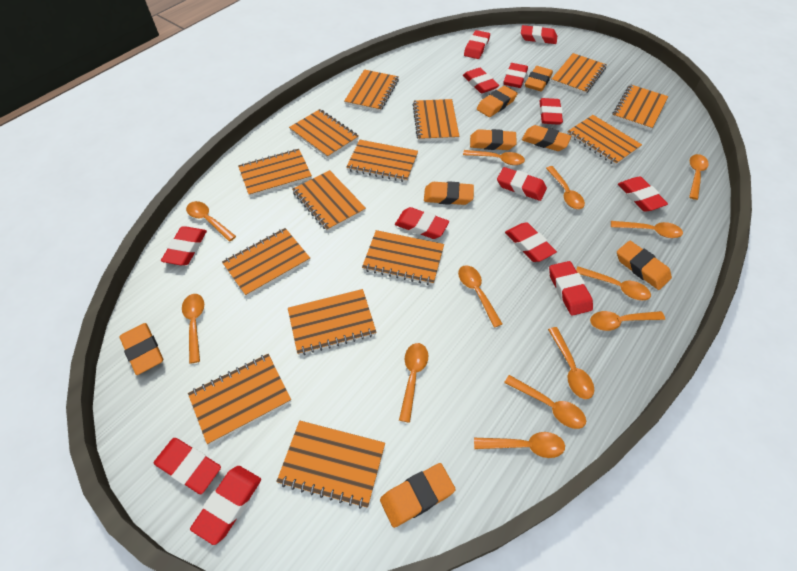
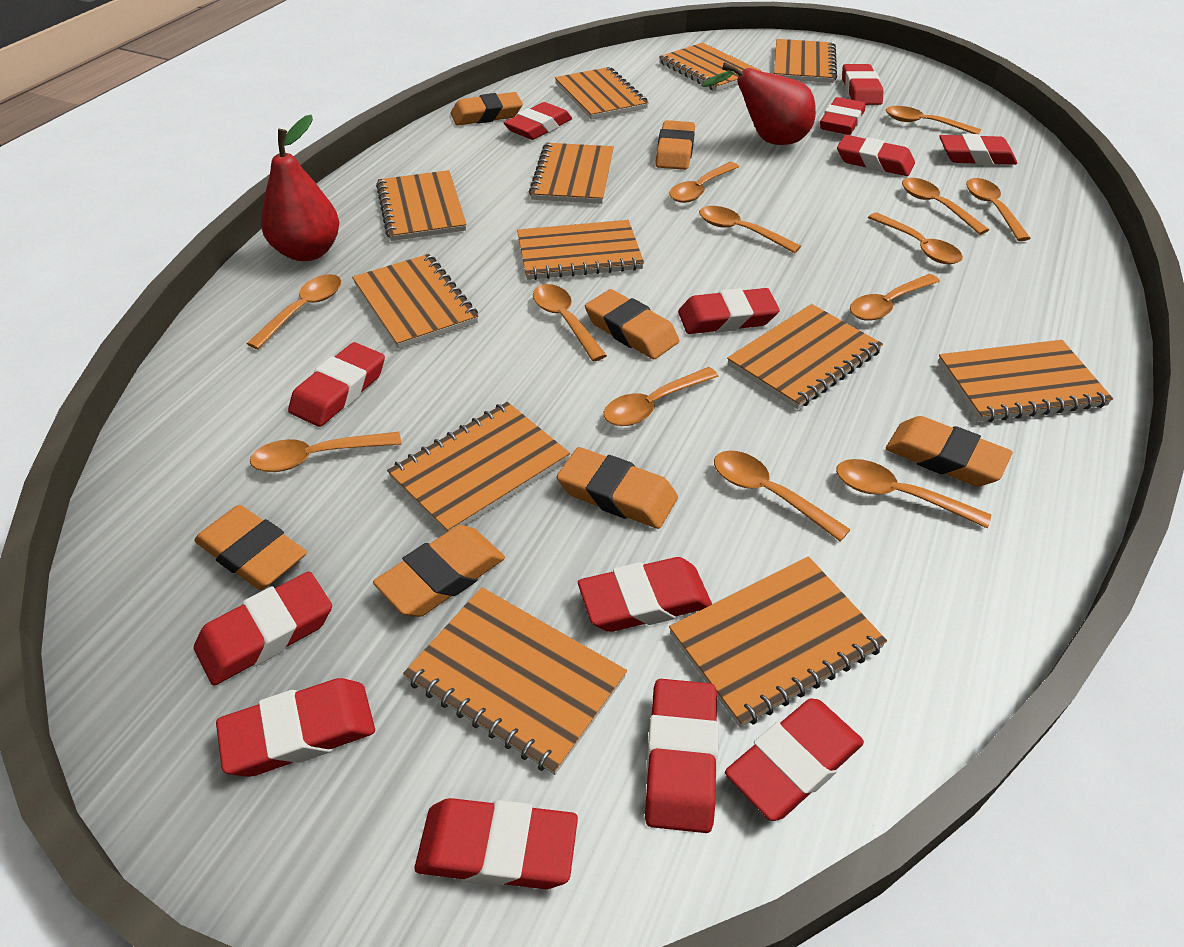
orange eraser: [120,323,163,375] [380,463,456,528] [424,181,474,205] [470,129,517,150] [477,86,518,117] [522,125,572,151] [525,66,553,91] [617,241,672,290] = 8 -> [194,505,307,590] [373,525,505,617] [450,92,523,126] [557,447,678,529] [585,289,679,359] [655,120,695,170] [886,416,1013,486] = 7
orange notebook: [188,354,291,445] [222,228,310,297] [238,149,312,197] [276,420,385,509] [288,289,377,355] [289,109,359,158] [292,170,366,231] [344,69,399,112] [346,140,418,182] [362,230,444,285] [413,99,459,141] [551,53,607,94] [567,115,642,165] [613,84,668,130] = 14 -> [352,254,478,349] [376,170,467,241] [387,402,570,533] [403,587,627,775] [517,220,644,280] [529,143,614,204] [555,67,649,120] [659,43,761,91] [669,556,887,728] [727,304,883,409] [774,39,837,83] [938,340,1113,422] = 12
red pear: none = 0 -> [261,115,339,261] [701,62,816,145] = 2

